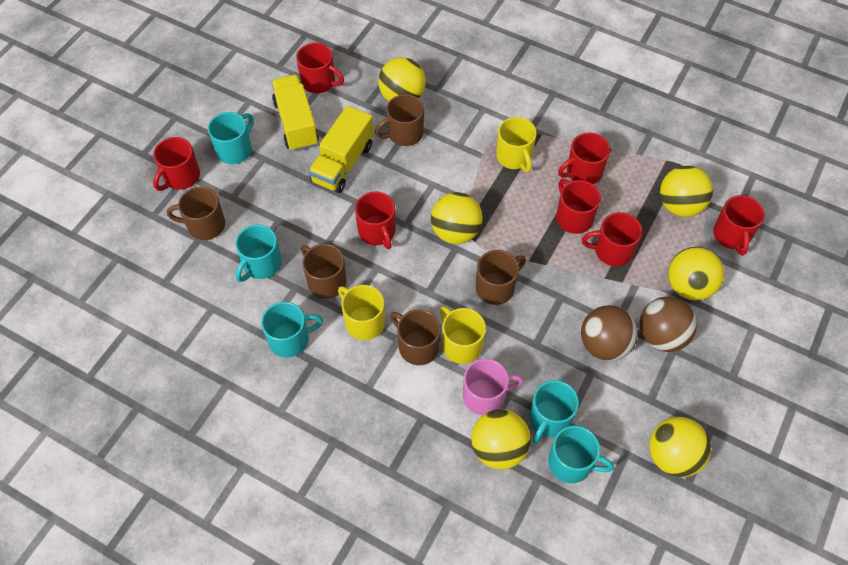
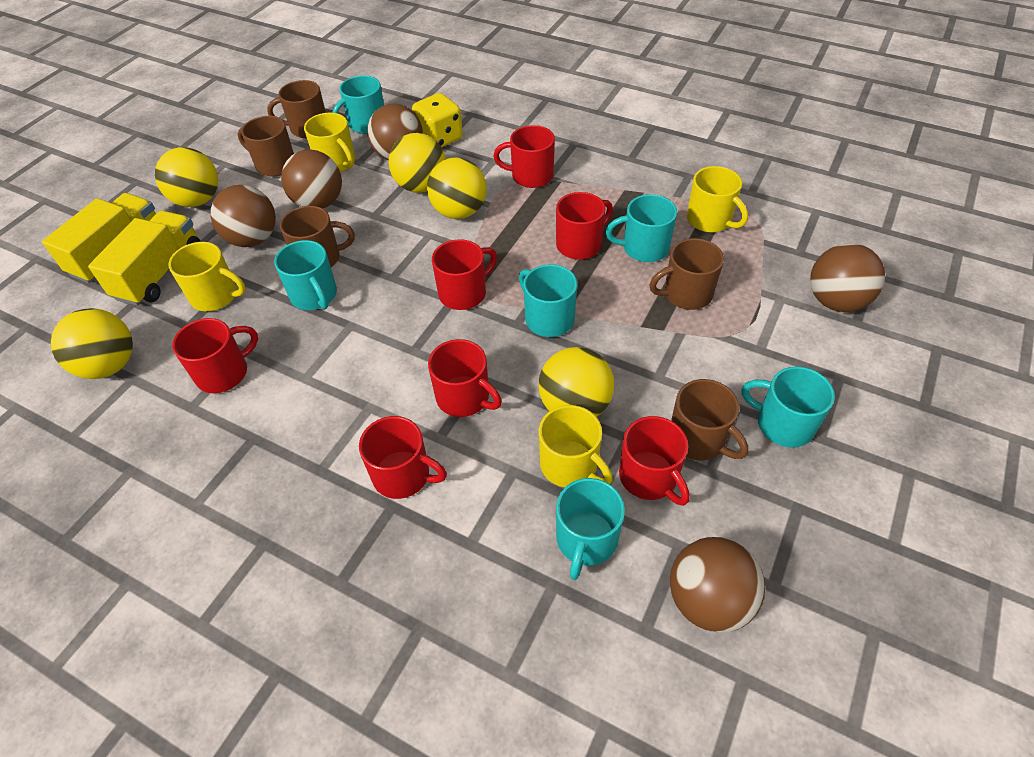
brown ball: [581,305,638,361] [640,297,697,352] = 2 -> [211,185,276,247] [281,149,342,208] [367,103,423,160] [670,537,765,633] [810,243,885,312] = 5
pink mug: [463,359,524,415] = 1 -> none = 0
turquoise mug: [208,112,254,164] [235,225,282,282] [261,302,323,358] [529,380,579,444] [548,426,614,483] = 5 -> [274,240,337,310] [332,75,384,134] [519,264,577,337] [556,478,625,580] [606,194,677,262] [742,366,835,448] = 6
yellow ball: [378,57,426,101] [431,192,483,244] [471,409,531,470] [649,417,711,477] [660,166,713,217] [668,247,724,301] = 6 -> [51,308,133,379] [155,147,218,207] [389,133,446,193] [427,157,487,219] [538,347,614,417] = 5
yellow dice: none = 0 -> [412,93,463,147] = 1
yellow mug: [338,285,385,340] [439,306,486,364] [496,117,537,172] = 3 -> [169,242,246,311] [304,113,355,172] [539,405,613,487] [687,166,748,232] = 4

